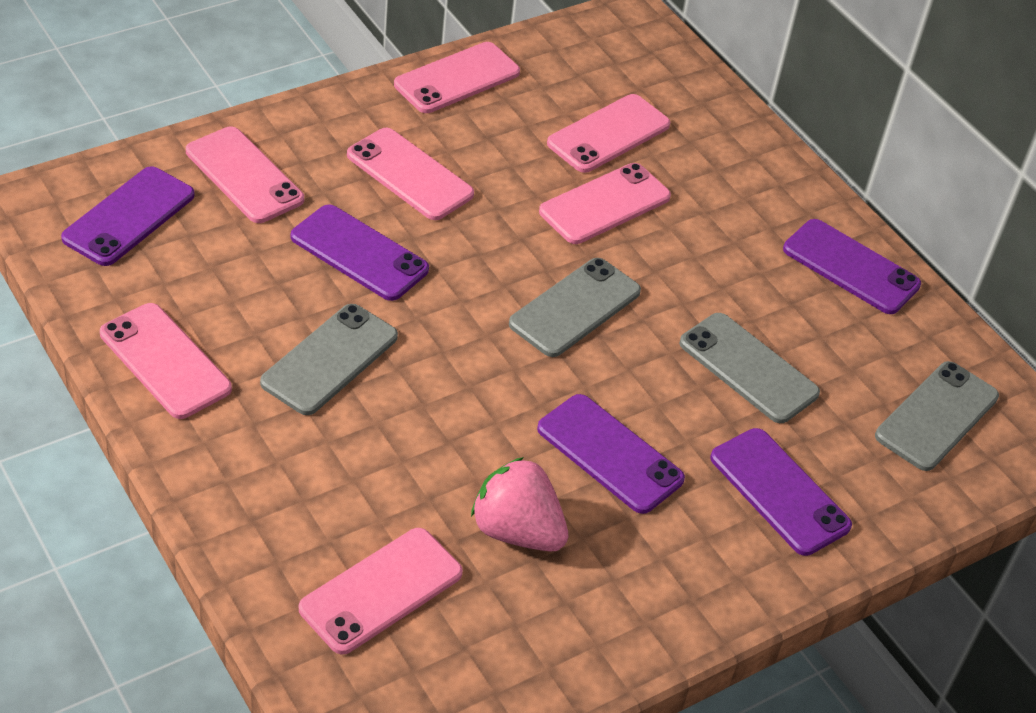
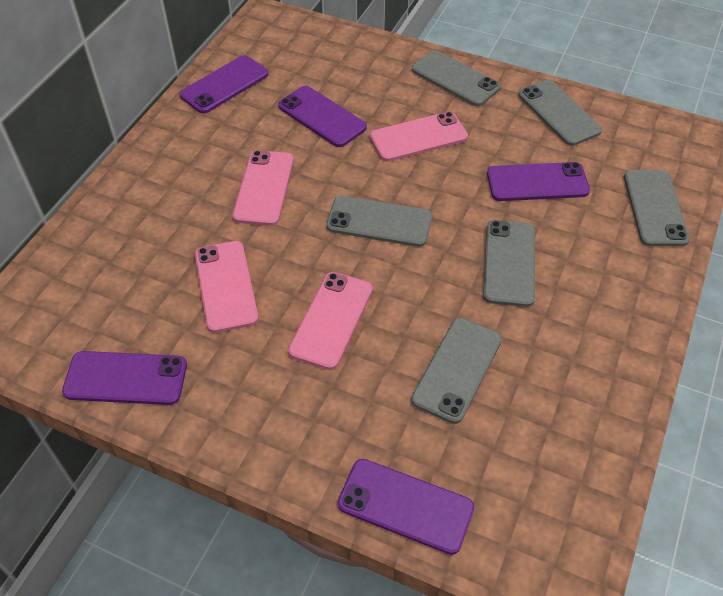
grey phone: [260,304,398,415] [509,258,641,357] [679,313,820,423] [875,361,999,471] = 4 -> [326,196,432,247] [411,318,502,424] [412,50,500,106] [483,220,535,307] [518,80,602,146] [624,170,690,246] = 6
pink phone: [100,303,232,419] [186,126,304,223] [299,528,463,654] [347,128,474,220] [394,42,520,113] [539,163,671,244] [547,94,670,173] = 7 -> [195,241,259,333] [232,150,294,226] [288,272,373,370] [370,112,468,162] = 4
pink strawberry: [471,457,569,551] = 1 -> none = 0

